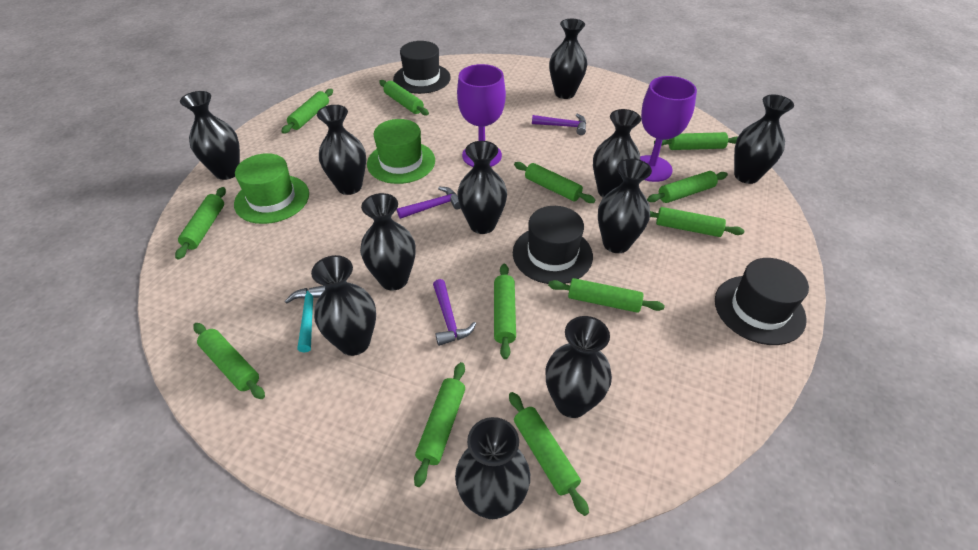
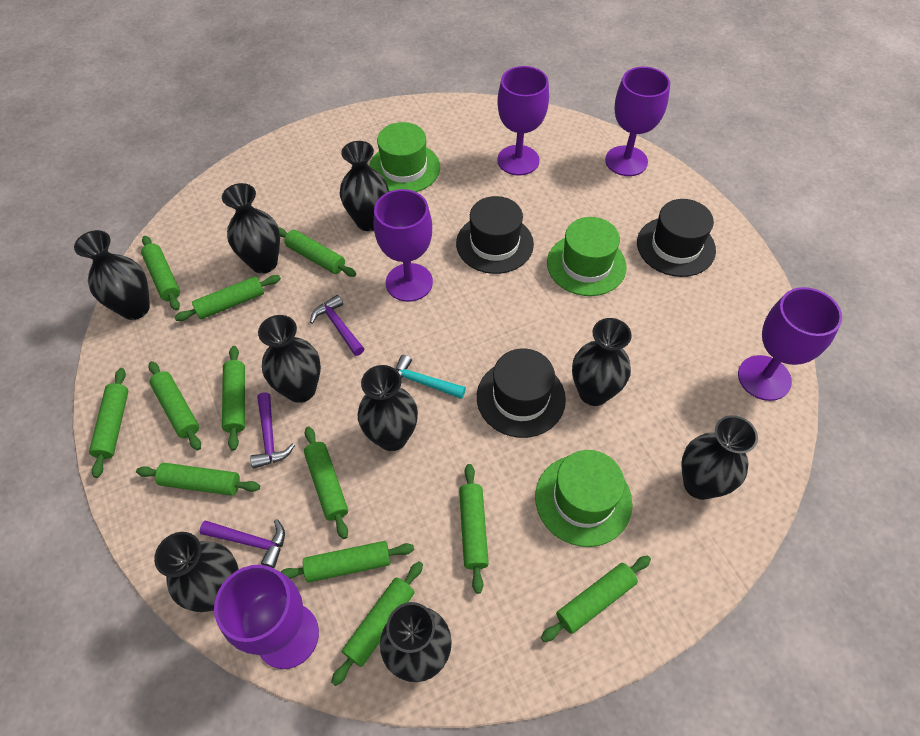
black vase: [180,91,240,180] [311,255,376,356] [317,105,366,195] [360,193,416,290] [455,417,530,519] [457,141,507,234] [545,316,612,418] [549,19,588,99] [593,109,641,197] [598,159,652,253] [734,95,794,184] = 11 -> [74,230,150,320] [154,532,239,612] [222,183,280,274] [258,315,321,403] [340,141,389,231] [358,365,418,451] [380,602,452,682] [572,318,632,406] [681,415,758,500] = 9
green hat: [234,153,309,224] [367,119,435,184] = 2 -> [369,122,440,192] [535,450,633,547] [547,217,627,296] = 3
purple goblet: [457,64,506,167] [640,76,697,182] = 2 -> [214,565,319,669] [374,189,433,302] [497,66,549,176] [605,67,670,176] [738,287,842,401] = 5

